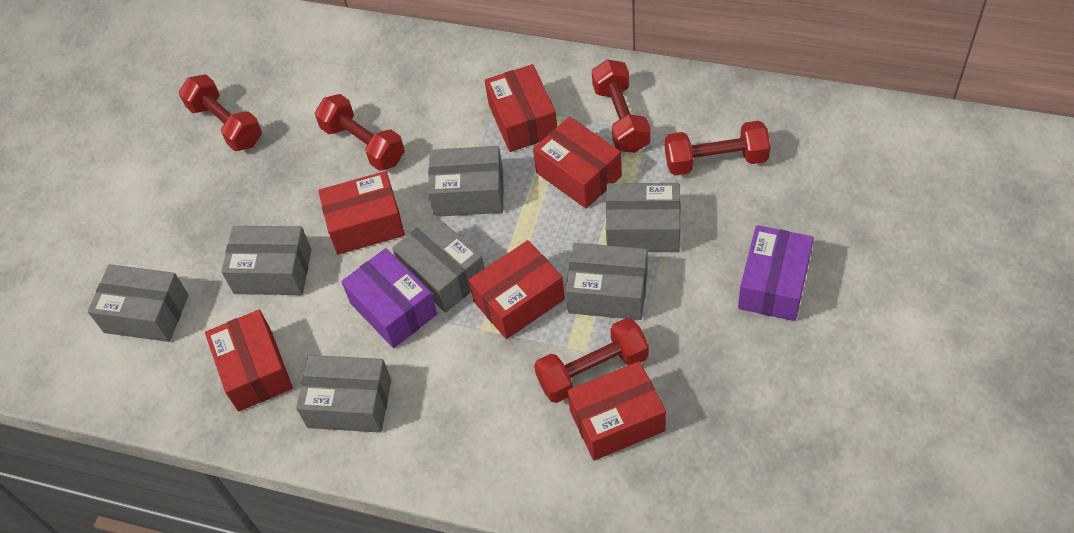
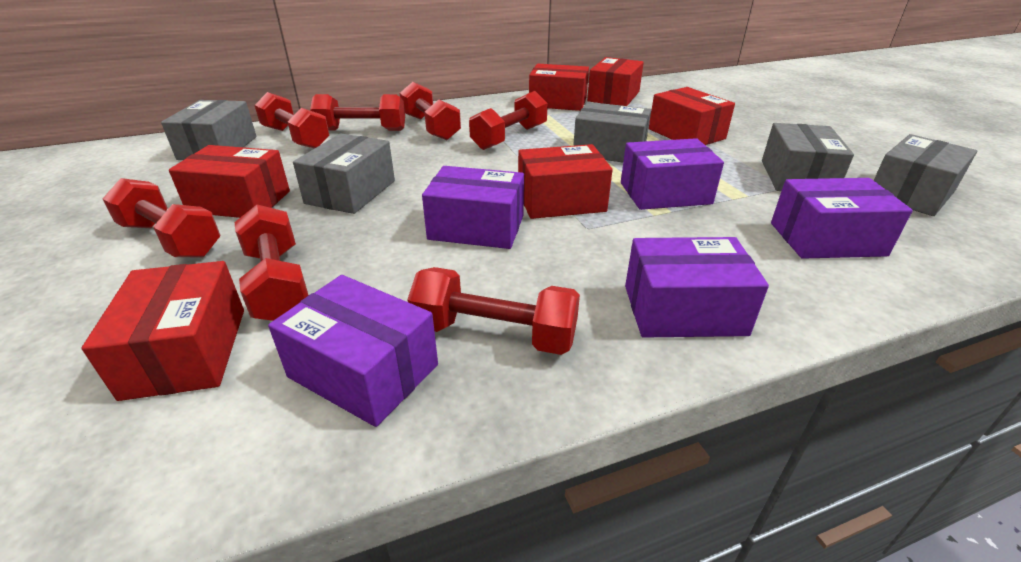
grey box: [88,264,188,342] [221,226,312,295] [296,355,391,433] [392,215,485,313] [428,146,504,217] [566,243,648,320] [606,183,680,252] = 7 -> [161,100,256,160] [293,134,395,214] [573,102,651,162] [762,123,854,191] [874,134,977,216] = 5
purple box: [341,248,437,348] [738,225,814,321] = 2 -> [268,275,438,427] [422,166,524,249] [621,138,724,210] [625,237,769,338] [771,178,913,259] = 5
red dumbbell: [179,74,262,151] [315,94,405,171] [534,318,649,403] [592,59,651,153] [665,121,770,175] = 5 -> [102,178,221,258] [235,205,309,321] [255,92,329,149] [310,94,405,131] [400,82,461,140] [407,267,580,355] [469,91,548,150] = 7

